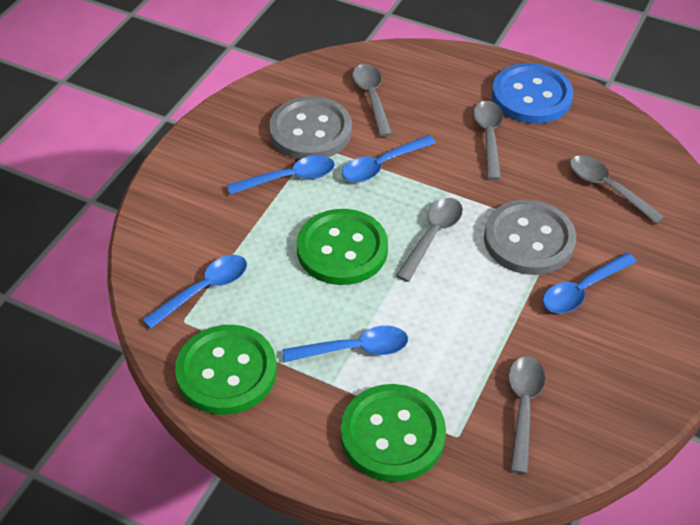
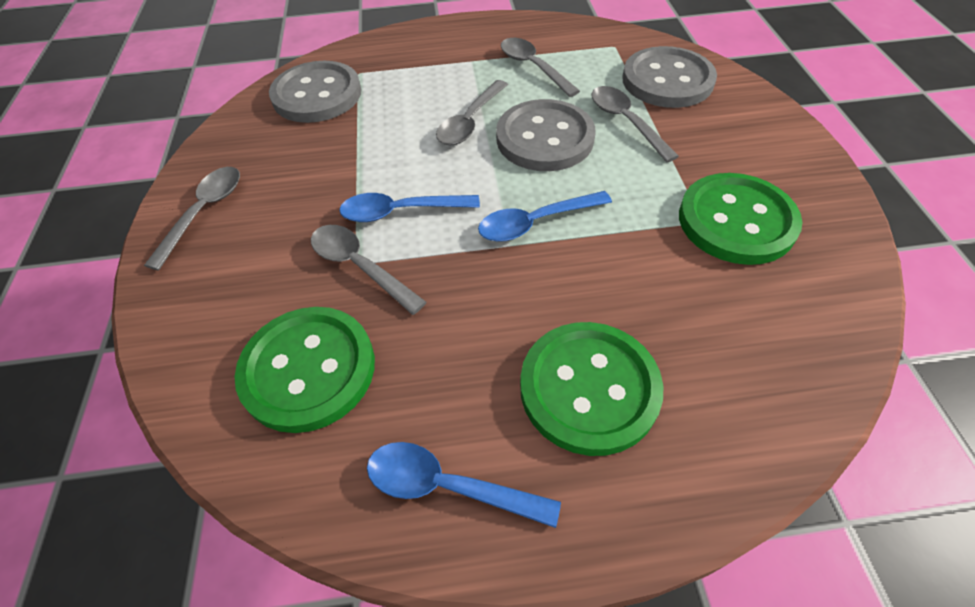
blue button: [492,63,573,124] = 1 -> none = 0
blue spoon: [142,255,247,329] [227,155,335,195] [282,326,408,362] [342,135,436,182] [543,253,637,313] = 5 -> [339,193,480,222] [367,442,561,528] [478,191,612,242] = 3
grey button: [269,97,352,159] [484,200,576,275] = 2 -> [269,61,361,123] [496,99,596,171] [622,46,717,108] = 3

